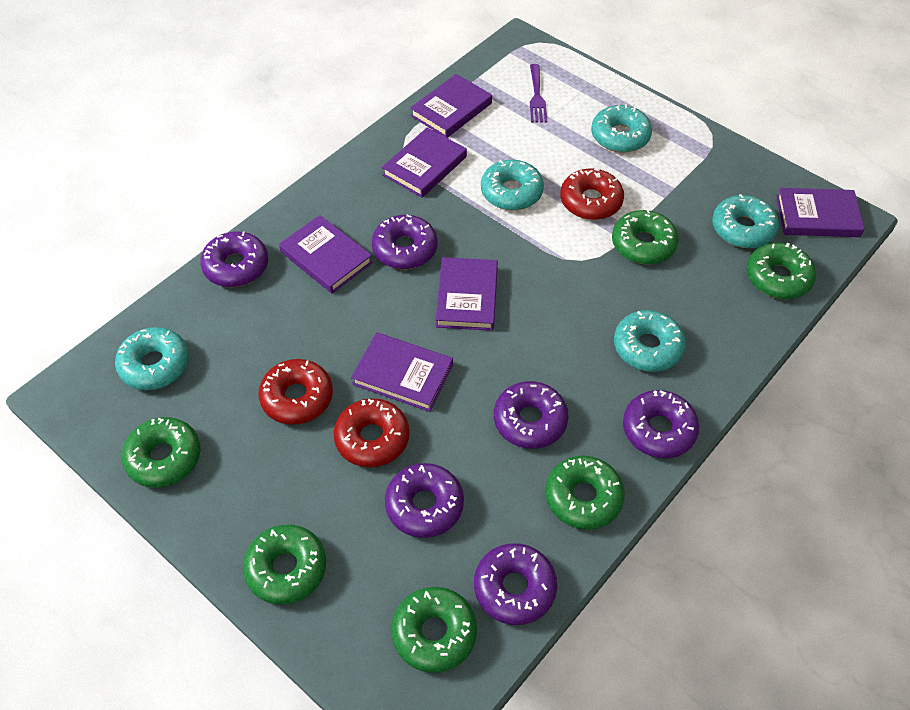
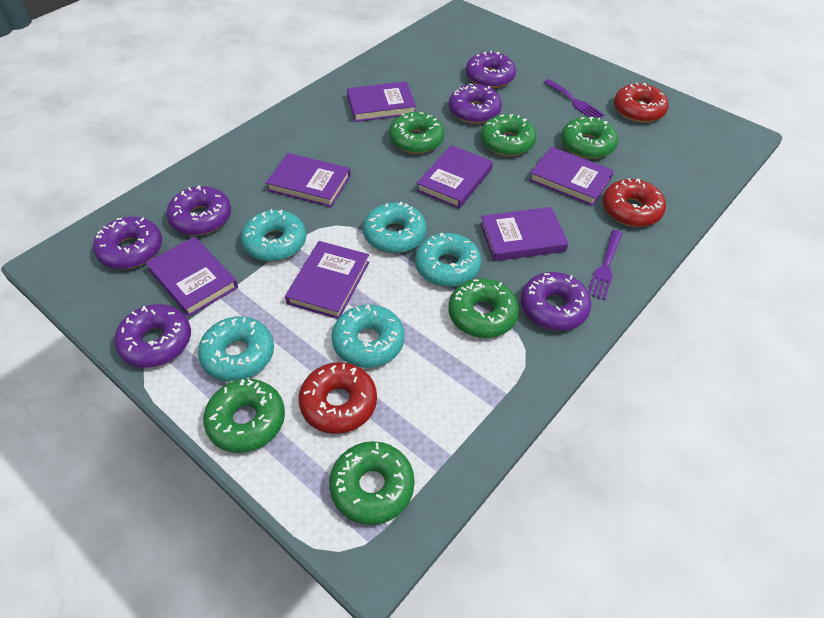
purple book: [279,215,373,293] [351,332,453,412] [382,127,467,198] [410,74,492,138] [436,257,498,331] [776,188,865,237] = 6 -> [146,237,238,317] [266,153,351,207] [285,241,369,319] [347,81,416,122] [416,145,493,209] [480,207,568,261] [529,147,614,206] = 7
purple fork: [530,64,547,123] = 1 -> [543,79,604,118] [588,230,622,300] = 2

